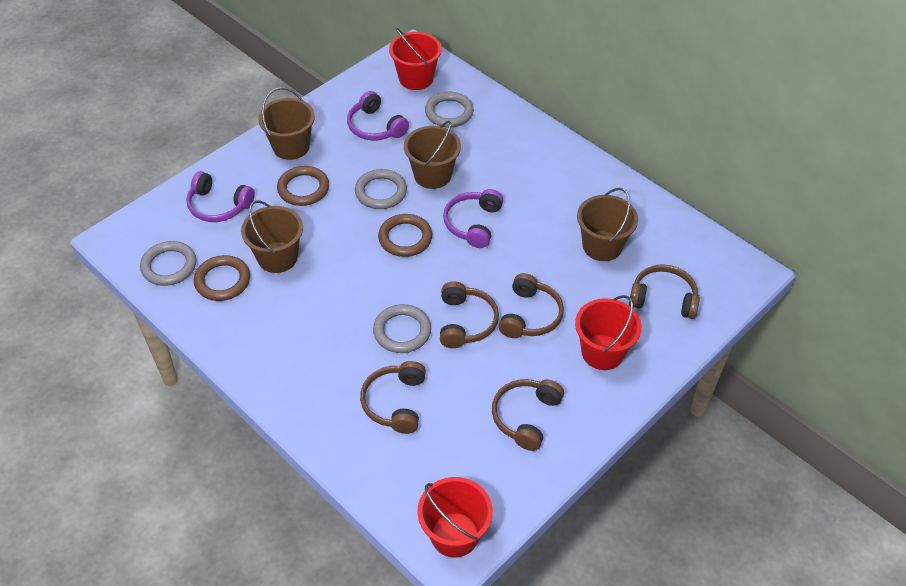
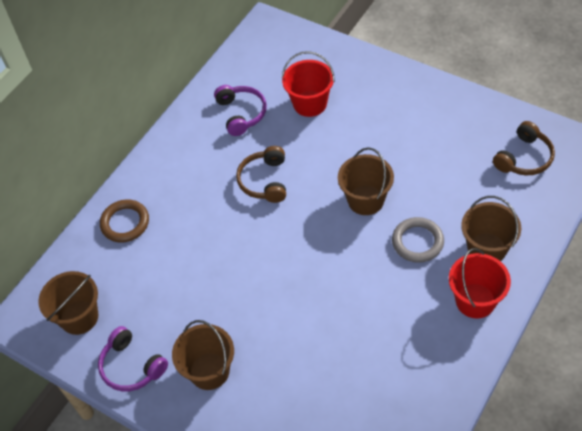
brown headphones: [360,361,426,434] [440,281,499,348] [492,379,564,451] [499,273,564,338] [629,264,700,319] = 5 -> [236,146,286,203] [493,121,555,175] = 2
brown ring: [194,255,250,301] [277,166,329,206] [378,214,432,257] = 3 -> [100,199,149,243] = 1
grey ring: [140,241,196,286] [355,169,407,209] [373,304,431,353] [425,92,474,127] = 4 -> [392,217,444,263] = 1
purple headphones: [186,171,255,222] [347,91,409,141] [443,189,503,248] = 3 -> [98,326,168,391] [214,85,267,136] = 2
red bucket: [389,28,442,90] [417,477,493,558] [575,295,642,370] = 3 -> [282,51,335,117] [449,248,511,319] = 2

